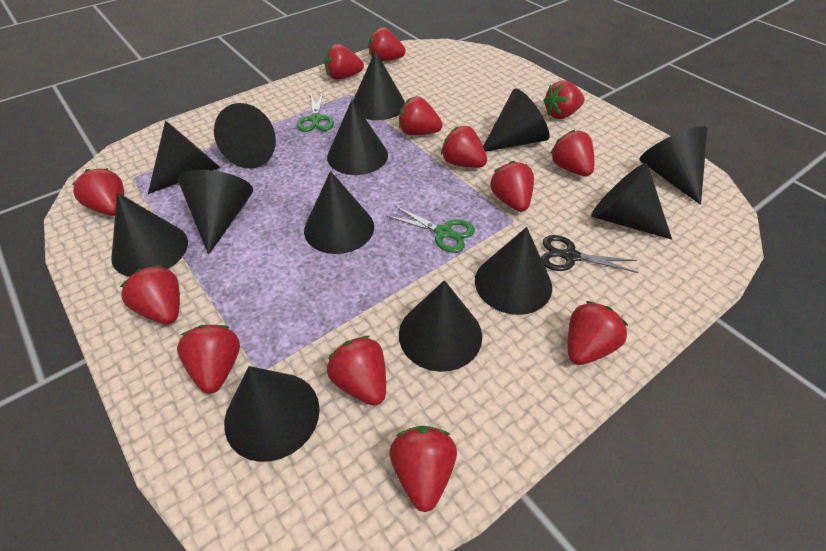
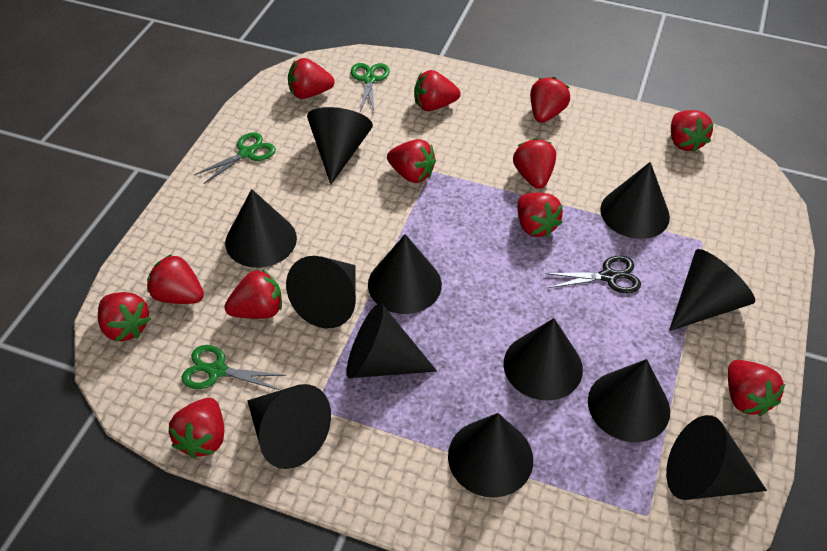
black cone: [111,193,188,277] [148,121,220,194] [178,170,253,255] [214,103,276,169] [224,366,320,462] [304,171,374,254] [327,100,388,175] [353,51,405,120] [399,280,482,372] [475,227,552,315] [483,88,550,152] [591,163,672,240] [639,126,707,205] = 13 -> [225,189,297,268] [247,384,331,469] [286,256,356,328] [307,107,373,184] [346,303,437,378] [368,234,442,314] [448,413,533,498] [504,318,583,401] [588,359,670,442] [600,162,670,239] [666,415,767,500] [669,249,755,331] = 12
green scissors: [297,92,334,132] [387,206,475,253] = 2 -> [181,345,287,390] [194,132,276,184] [351,63,390,111] = 3
red strawberry: [72,168,124,216] [120,265,180,324] [177,325,240,394] [324,44,364,80] [327,336,386,406] [369,27,406,61] [389,426,457,512] [399,96,443,135] [441,126,487,168] [490,161,534,212] [543,80,585,119] [550,130,594,176] [568,301,628,365] = 13 -> [98,292,151,341] [147,254,204,304] [169,398,224,459] [224,270,282,319] [288,58,335,99] [387,139,436,183] [414,70,461,111] [513,138,556,189] [517,192,563,237] [530,77,570,123] [671,110,713,153] [728,360,785,416] = 12

